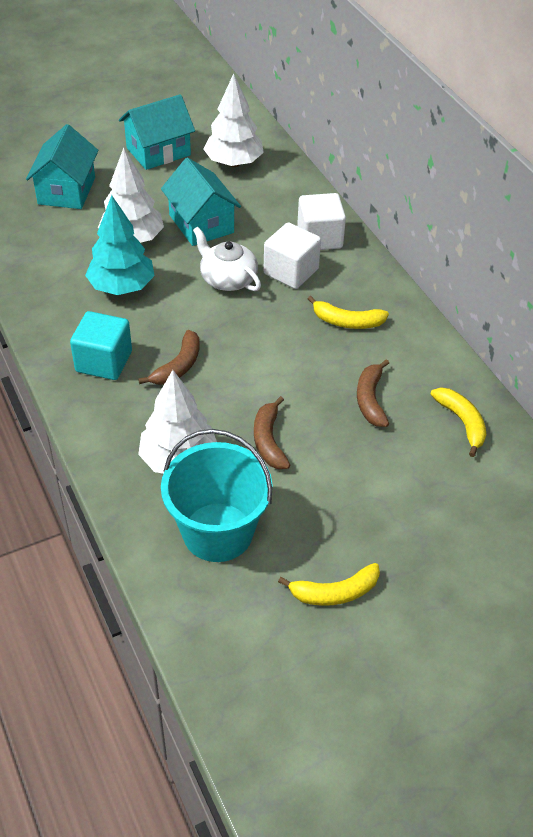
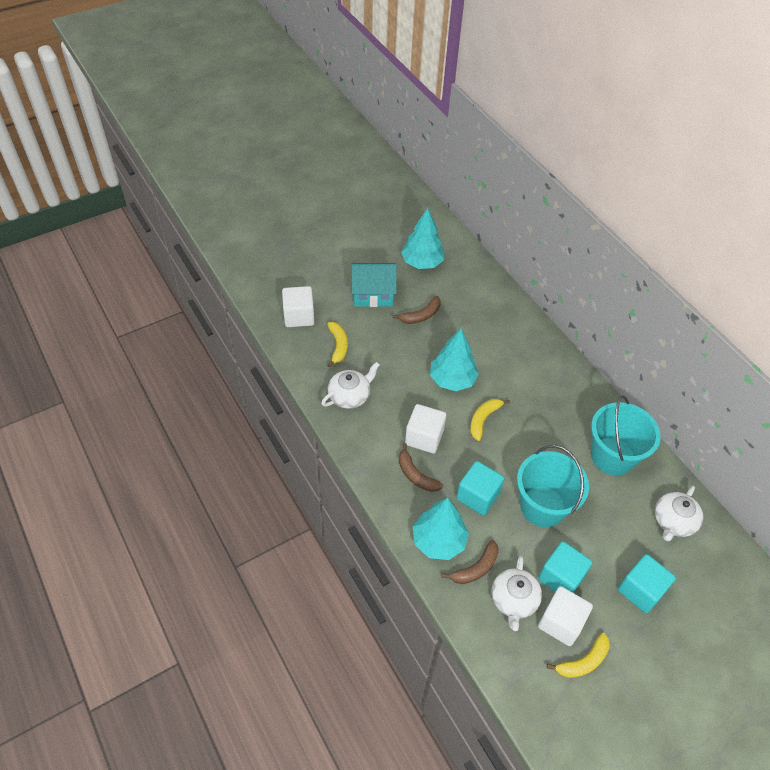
turquoise bucket: [161,429,273,562] = 1 -> [517,445,589,527] [591,395,661,475] = 2
turquoise cube: [70,311,132,380] = 1 -> [456,461,505,515] [538,541,592,593] [618,554,676,613] = 3
turquoise house: [26,124,99,209] [119,94,195,170] [161,158,241,246] = 3 -> [351,263,397,307] = 1
turquoise tree: [85,195,155,295] = 1 -> [401,208,444,269] [413,498,469,560] [430,328,479,391] = 3
white cube: [263,222,321,289] [297,193,346,250] = 2 -> [282,286,315,327] [405,404,446,453] [538,586,593,646] = 3
white teapot: [193,227,261,291] = 1 -> [321,362,380,409] [492,556,542,631] [655,485,703,541] = 3
white tree: [98,148,164,243] [138,370,217,474] [203,73,264,167] = 3 -> none = 0

